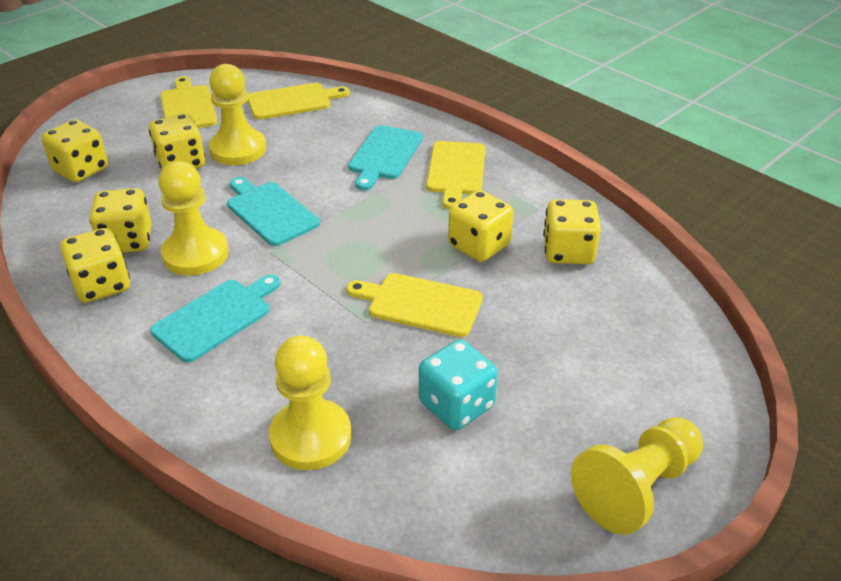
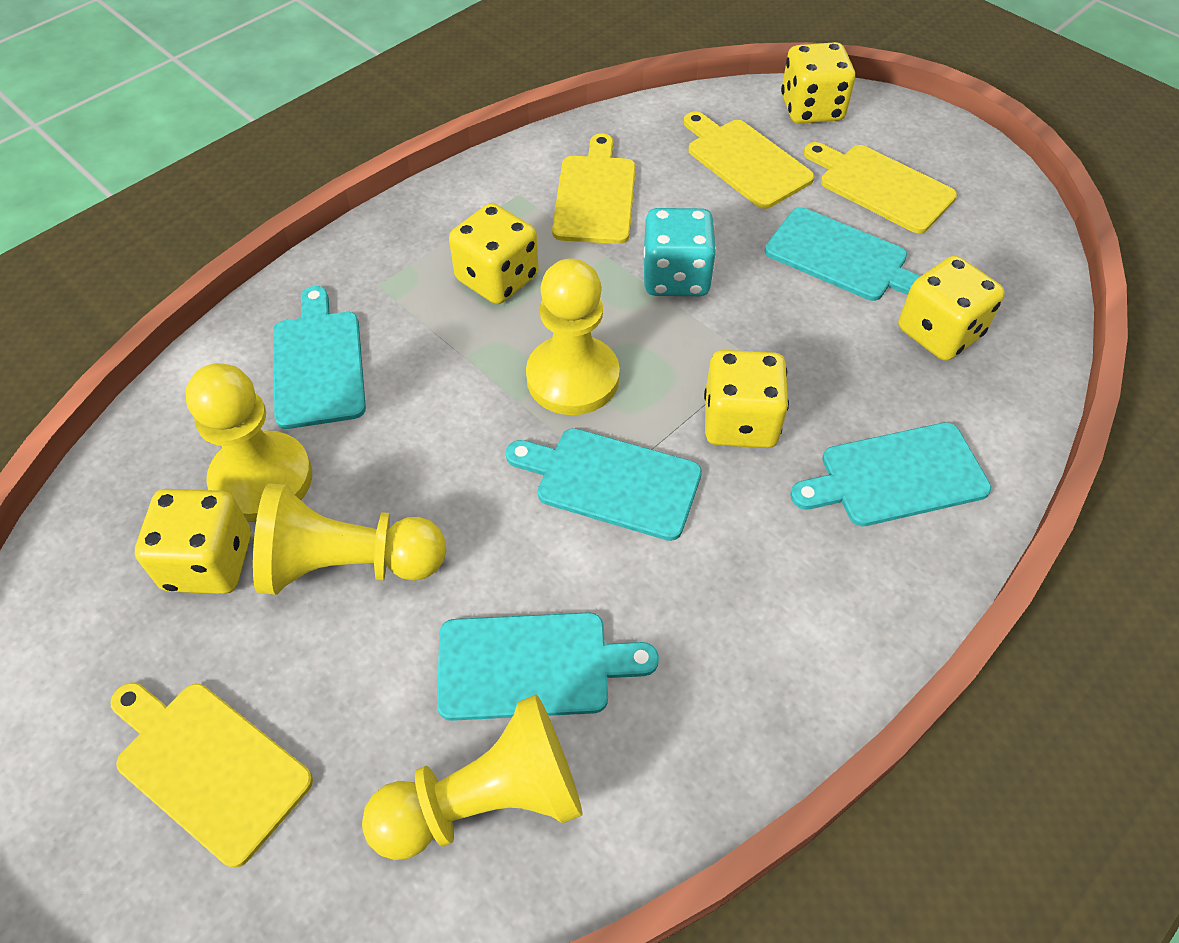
turquoise cutting board: [150,274,280,363] [227,177,320,246] [348,125,423,191] = 3 -> [273,286,366,429] [437,612,659,721] [506,428,702,541] [765,207,920,301] [790,422,991,526] = 5
yellow dice: [41,119,108,183] [60,228,130,303] [89,188,152,253] [149,114,205,169] [448,190,513,262] [543,199,601,264] = 6 -> [135,489,251,594] [449,203,539,304] [704,350,789,448] [781,42,855,124] [898,256,1005,361] = 5

